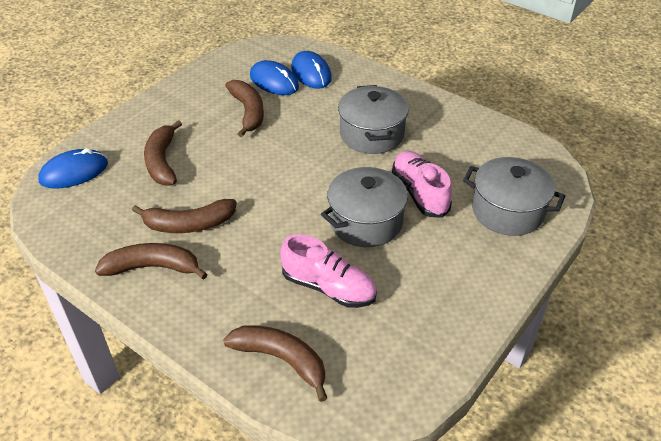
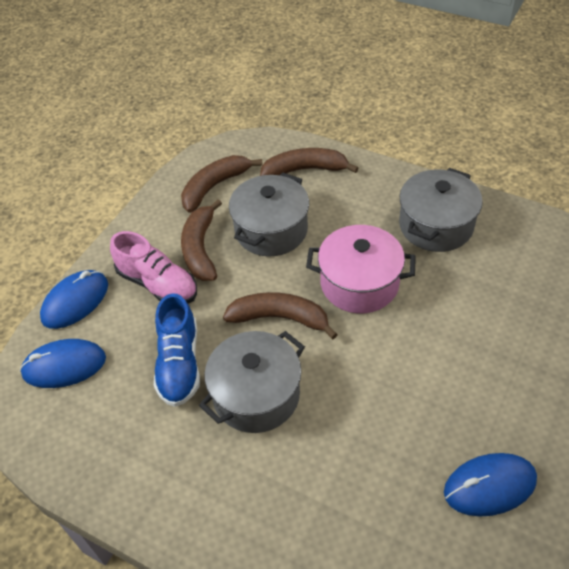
blue shoe: none = 0 -> [154,293,200,407] = 1
brown banana: [95,243,208,280] [132,199,237,233] [144,120,182,186] [223,325,327,402] [225,80,264,137] = 5 -> [181,155,263,213] [181,199,222,281] [223,292,338,339] [260,148,358,176] = 4
pink pot: none = 0 -> [306,225,416,313] = 1
pink shoe: [280,234,377,308] [392,151,452,218] = 2 -> [110,231,197,304] = 1

